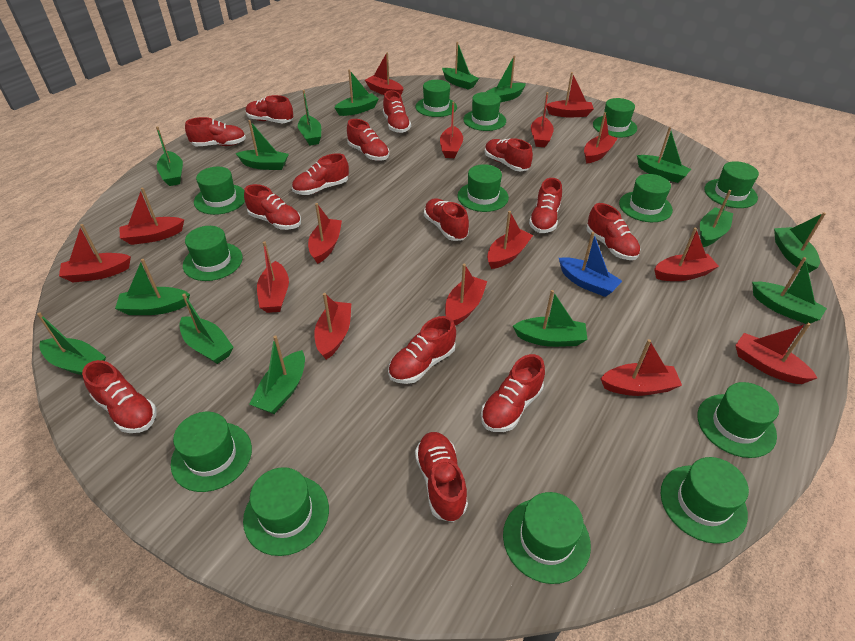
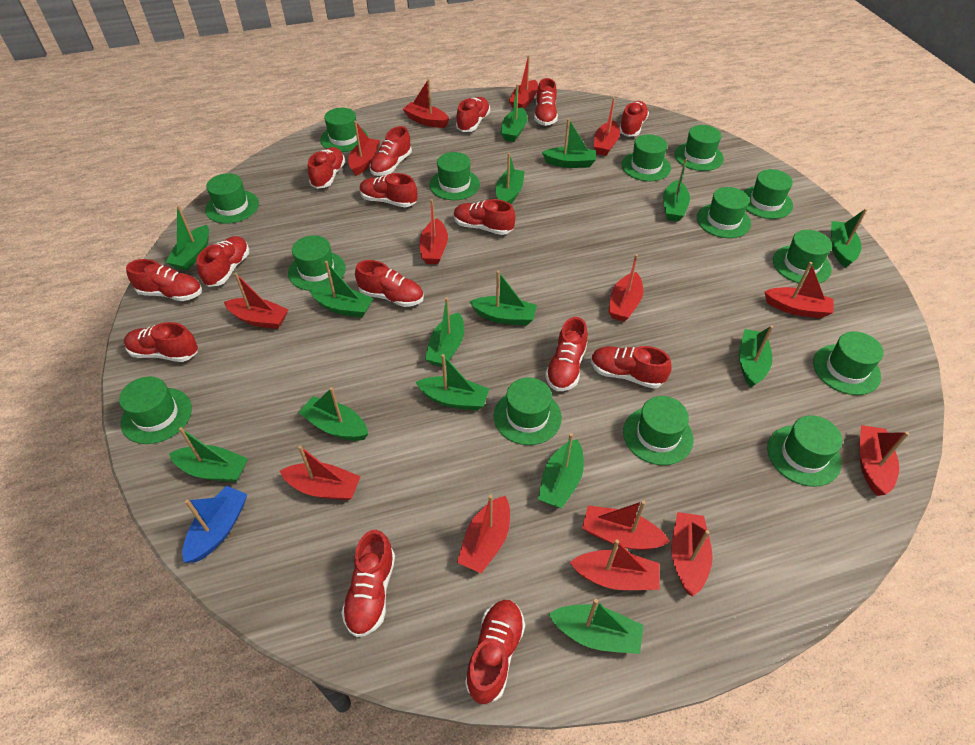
green hat: [171,412,252,492] [183,226,243,281] [194,167,245,215] [243,467,329,556] [416,80,457,117] [458,164,509,212] [463,92,506,131] [503,492,591,584] [593,98,637,138] [619,174,673,222] [661,457,749,544] [698,382,779,458] [704,161,759,208] = 13 -> [119,376,192,444] [205,173,259,224] [288,235,346,291] [320,108,368,152] [429,152,480,200] [494,377,562,445] [622,134,671,181] [623,396,694,465] [674,125,724,171] [697,187,751,238] [743,169,793,219] [767,415,842,487] [773,230,832,284] [813,331,884,395] = 14
red boat: [59,224,131,282] [119,188,184,245] [257,241,289,313] [308,203,342,264] [314,293,351,360] [365,52,404,95] [440,102,463,158] [445,264,487,326] [487,211,533,269] [531,92,554,147] [546,72,594,117] [584,112,618,164] [600,339,682,396] [654,228,719,281] [735,323,817,384] = 15 -> [224,273,289,329] [280,445,361,500] [348,121,380,176] [403,79,449,128] [420,199,448,264] [457,495,510,574] [509,55,538,109] [570,539,660,590] [582,500,670,550] [594,97,620,156] [609,254,643,322] [671,512,713,596] [764,262,834,318] [859,425,909,496] = 14
red shoe: [82,360,157,433] [185,117,246,146] [244,184,301,230] [246,95,293,123] [292,153,349,195] [347,119,389,161] [383,90,411,133] [388,316,456,384] [415,432,468,522] [424,198,469,241] [481,354,545,432] [485,138,533,171] [529,178,562,233] [587,203,640,260] = 14 -> [124,322,198,362] [126,259,202,301] [196,236,249,287] [308,147,345,189] [341,530,395,637] [355,260,424,307] [359,173,417,207] [369,126,412,176] [454,199,515,235] [456,97,490,132] [465,600,525,704] [534,78,558,126] [545,317,588,391] [591,346,672,388] [619,101,649,137] = 15

